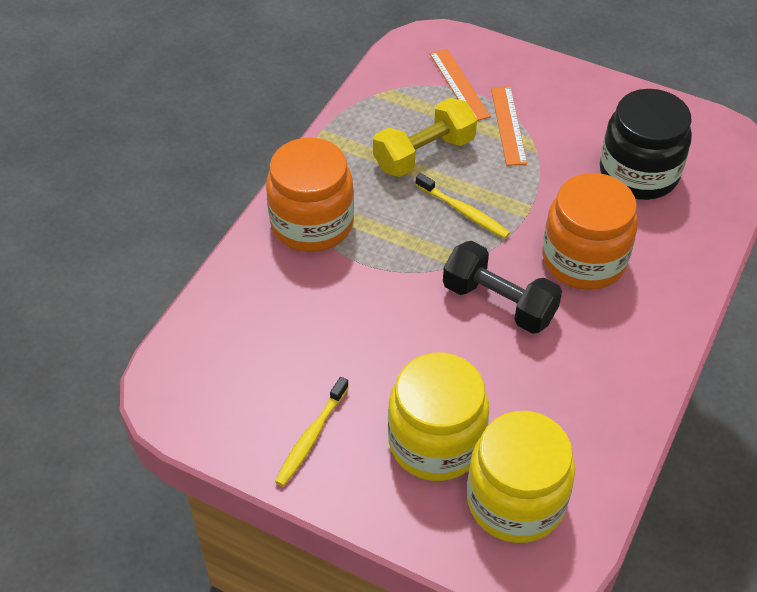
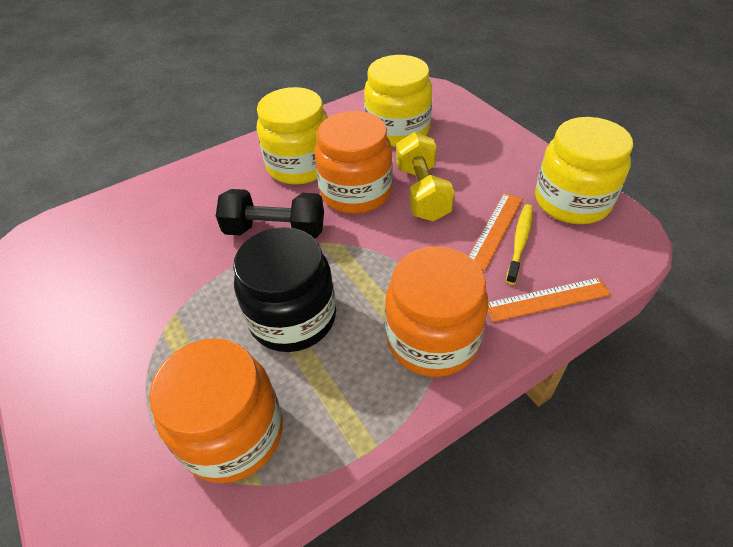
orange jar: [266,137,354,252] [542,173,638,290] = 2 -> [149,338,283,483] [314,111,393,214] [385,246,489,377] = 3
yellow jar: [388,353,489,481] [467,411,575,543] = 2 -> [257,87,328,185] [364,55,432,147] [535,117,633,224] = 3
yellow toothbrush: [275,377,349,487] [415,173,510,239] = 2 -> [506,204,533,284] = 1

